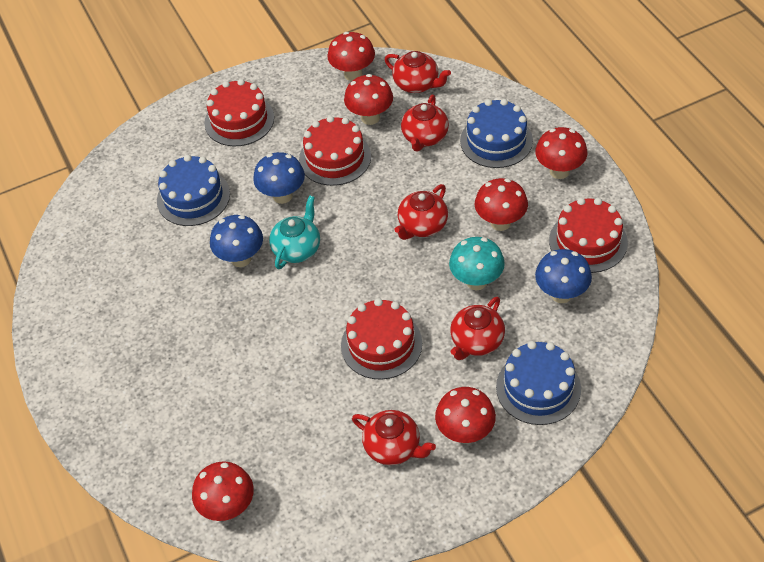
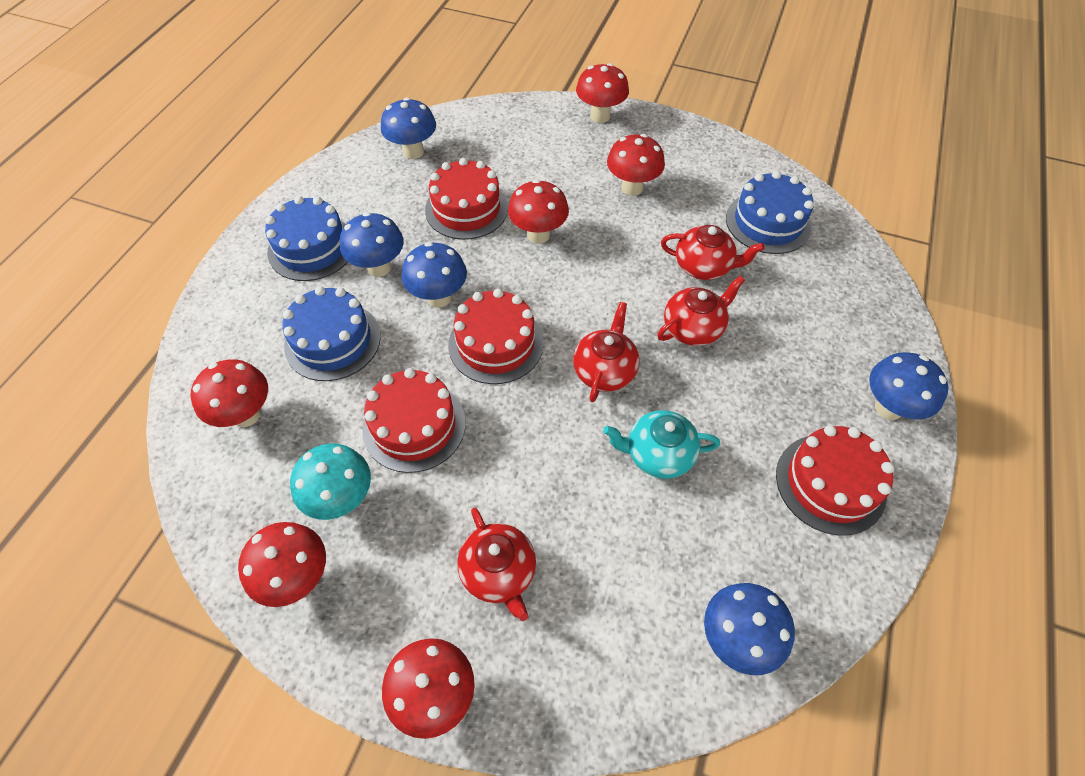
blue mushroom: [210,215,263,267] [253,152,305,204] [535,249,592,303] = 3 -> [340,212,404,277] [381,98,436,159] [402,242,467,308] [704,583,795,675] [869,352,948,420] = 5
red teapot: [352,410,436,465] [385,51,451,93] [394,184,448,240] [401,95,449,151] [450,297,505,360] = 5 -> [457,508,536,621] [573,302,639,402] [657,276,745,346] [661,225,765,280] = 4

